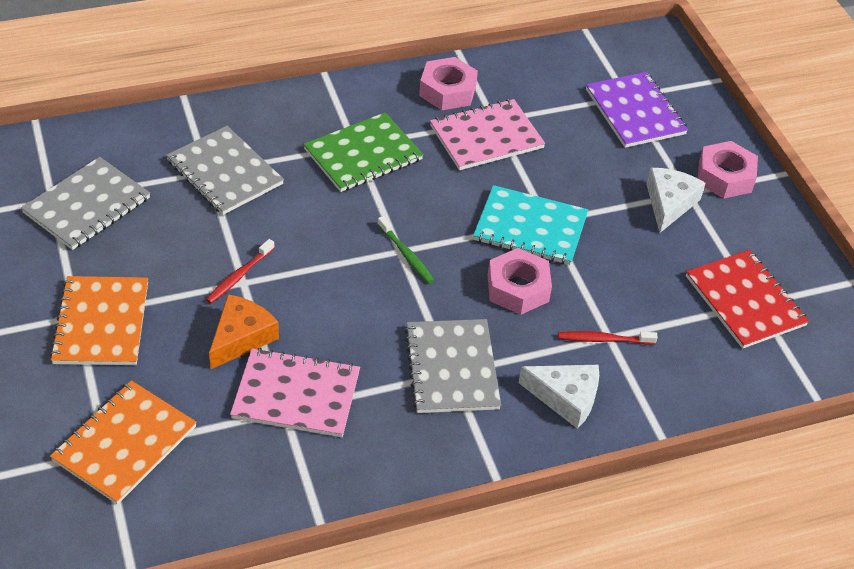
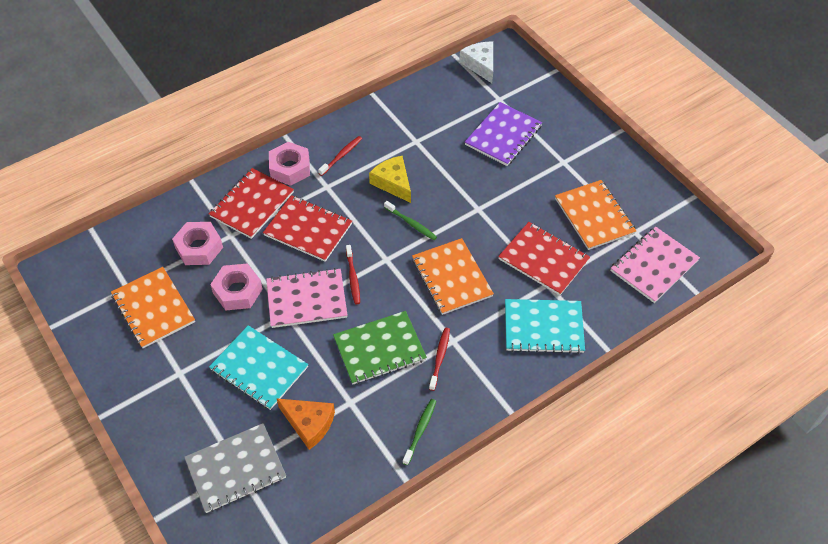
green toothbrush: [377,216,435,284] = 1 -> [384,201,437,240] [403,399,436,465] = 2
grey notebook: [21,157,150,250] [166,126,284,215] [404,319,501,413] = 3 -> [184,423,286,513] = 1
orange notebook: [50,276,148,365] [50,380,197,505] = 2 -> [111,267,195,348] [412,238,494,315] [555,180,636,250] = 3
red notebook: [686,250,809,349] = 1 -> [209,168,294,239] [263,195,352,262] [498,222,590,295] = 3
red toothbrush: [206,239,274,304] [558,331,658,344] = 2 -> [318,136,362,176] [346,245,360,304] [429,328,450,391] = 3
turquoise notebook: [473,185,588,265] = 1 -> [209,325,308,410] [505,299,585,354] = 2
white cheese: [519,365,599,429] [646,168,705,233] = 2 -> [459,42,493,83] = 1
yellow cheese: none = 0 -> [369,156,411,203] = 1

